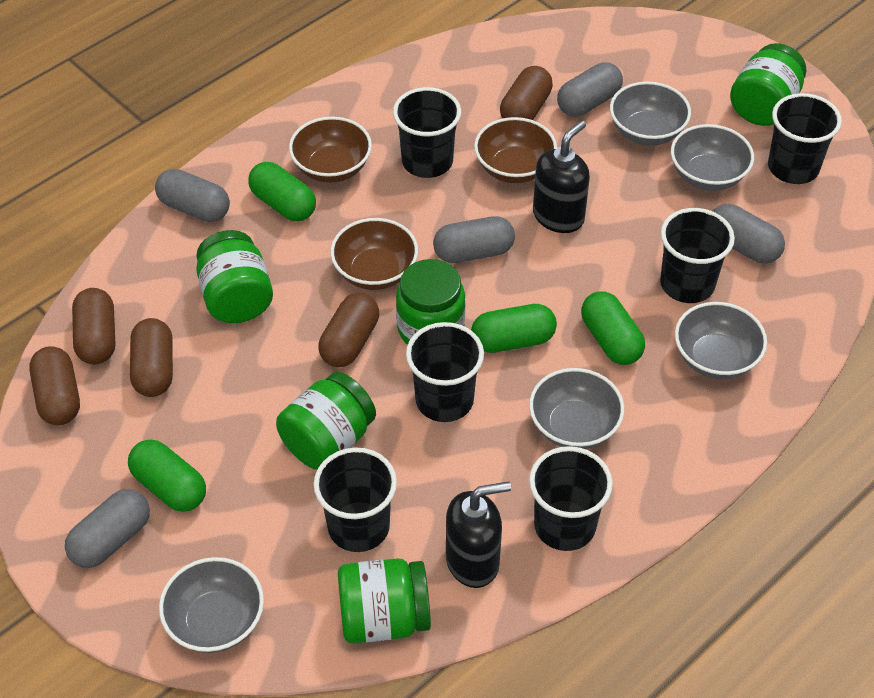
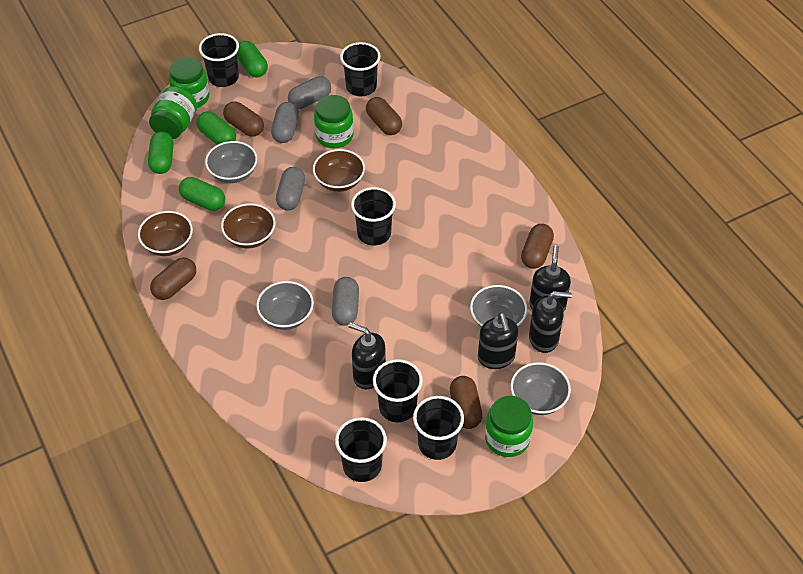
black soap dispenser: [446,481,511,588] [533,120,590,233] = 2 -> [348,322,386,389] [478,313,518,369] [529,245,571,312] [529,291,572,353] = 4
green jar: [196,230,273,323] [276,372,376,470] [338,558,431,643] [396,259,465,345] [730,43,806,126] = 5 -> [149,86,197,139] [169,57,210,108] [314,95,354,148] [485,396,533,457] = 4
grey bowl: [159,557,264,653] [529,368,624,449] [610,81,691,145] [671,124,754,191] [675,302,767,379] = 5 -> [205,141,257,183] [256,281,314,330] [470,285,527,327] [511,362,571,415] = 4
grey capsule: [65,489,150,568] [155,169,230,222] [433,216,515,263] [557,62,623,117] [713,204,785,264] = 5 -> [271,102,299,143] [276,167,305,210] [288,76,331,109] [332,277,359,326] = 4

